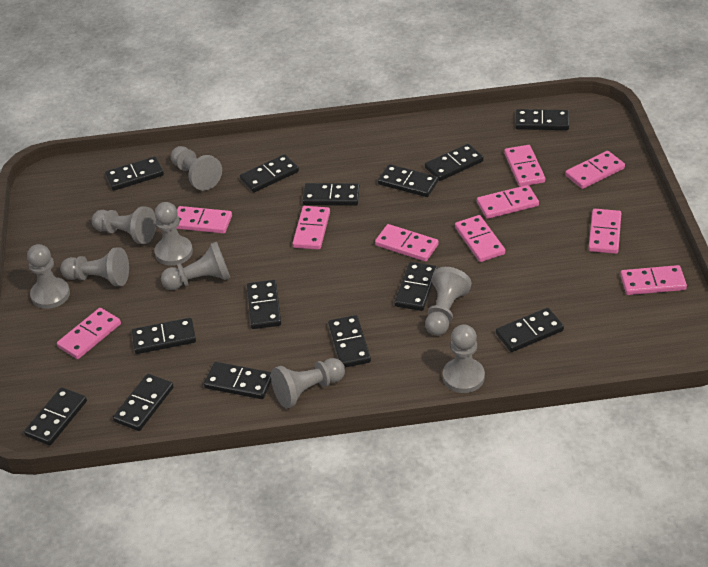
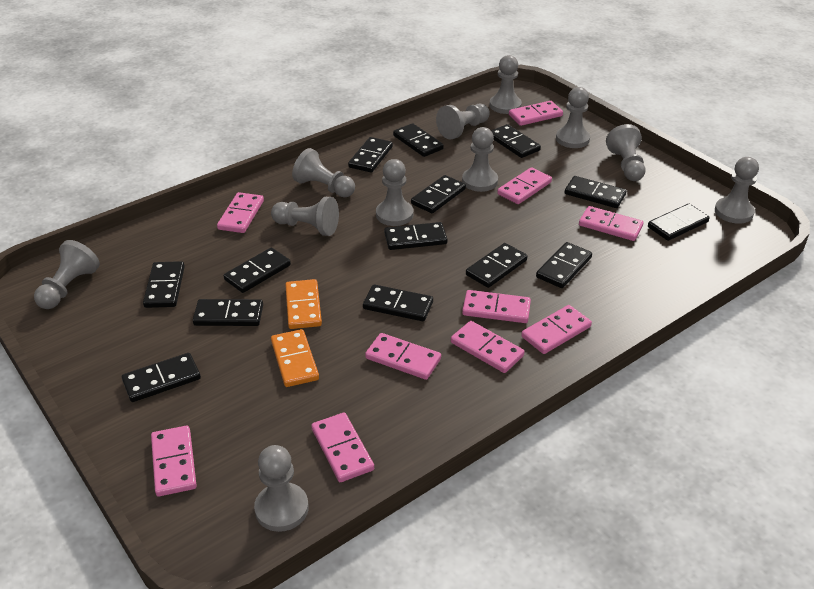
grey pawn: [27,244,70,309] [60,247,129,286] [92,206,156,244] [154,202,193,266] [161,242,230,290] [171,146,222,191] [271,358,345,408] [425,267,472,336] [443,324,485,393] = 9 -> [34,240,100,309] [254,445,309,532] [271,197,339,236] [292,148,355,198] [376,159,413,226] [436,103,490,139] [462,127,498,192] [490,55,522,114] [556,87,590,148] [606,124,645,181] [715,157,759,224] = 11
orange domino: none = 0 -> [271,329,319,387] [285,279,322,329] = 2

